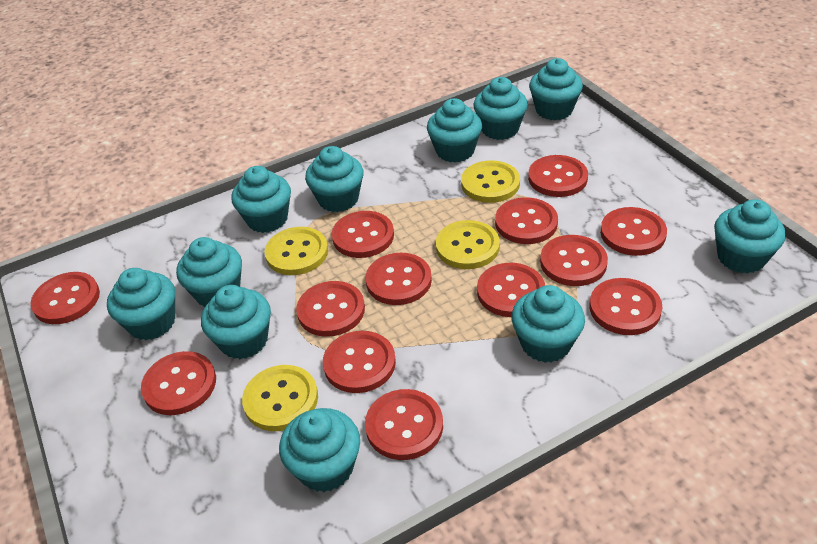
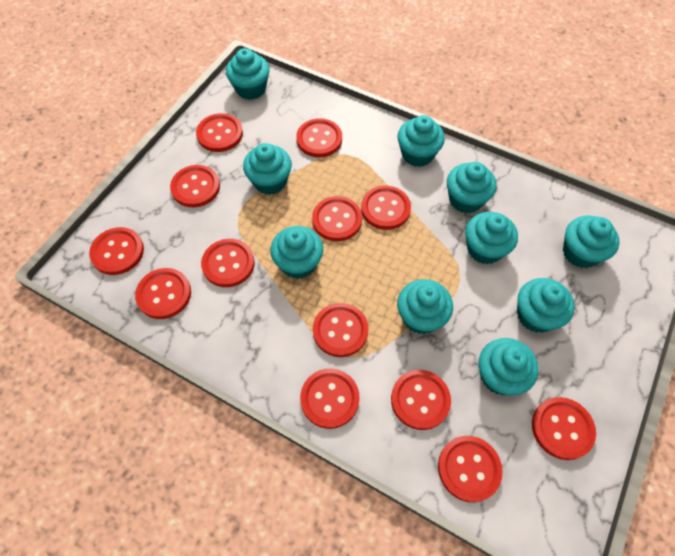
turquoise cupcake: [107,268,175,340] [176,237,242,307] [201,285,271,359] [231,166,291,233] [279,408,360,492] [305,146,364,212] [427,98,482,163] [473,77,528,140] [511,285,585,363] [529,58,583,121] [714,199,786,274] = 11 -> [226,48,270,100] [243,143,292,195] [270,226,323,279] [397,115,445,167] [397,279,453,334] [447,162,497,213] [465,212,518,264] [479,338,539,395] [517,278,575,333] [563,215,620,268] = 10
yellow button: [242,365,318,431] [264,227,328,275] [436,220,500,269] [461,160,520,203] = 4 -> none = 0

